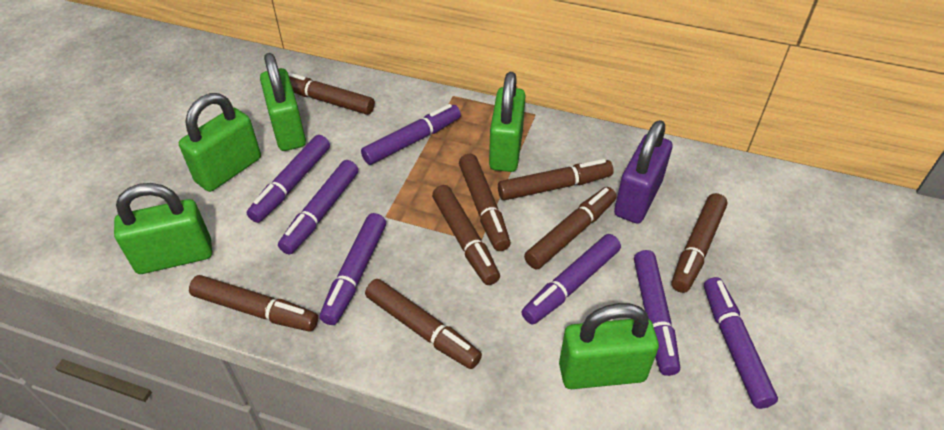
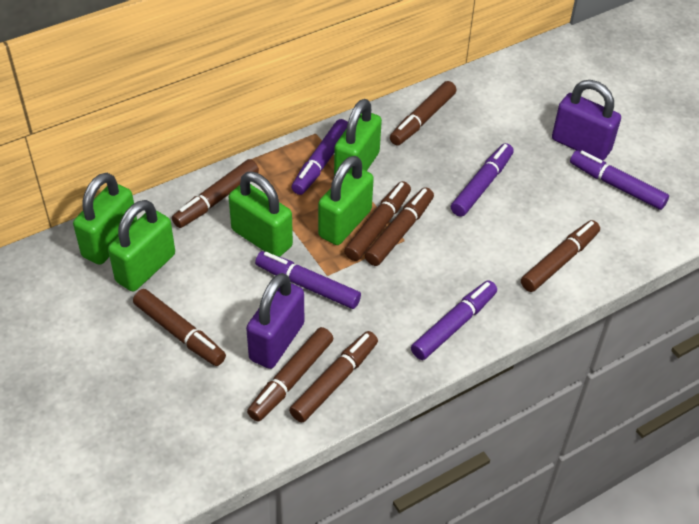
purple marker: [246,135,330,223] [278,160,358,254] [320,213,386,325] [361,104,461,165] [521,234,621,325] [634,250,680,376] [704,277,778,409] = 7 -> [255,251,361,309] [291,119,348,195] [411,280,497,360] [451,143,514,217] [570,151,669,210] = 5
purple padlock: [614,120,672,224] = 1 -> [246,273,304,369] [552,80,621,160] = 2

